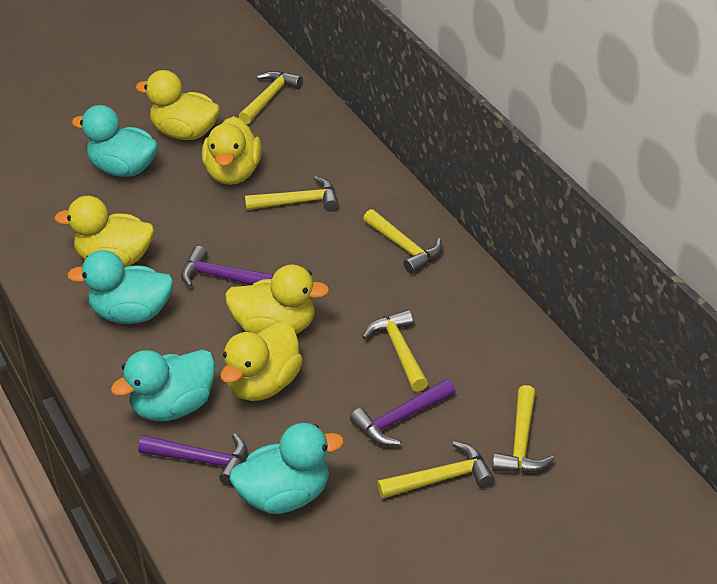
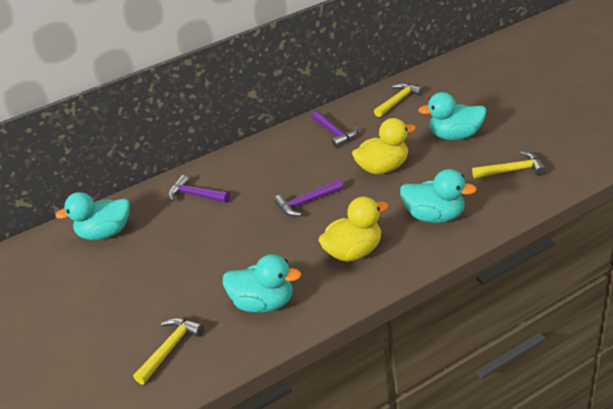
yellow duck: [54,196,154,267] [135,70,220,140] [202,116,262,185] [220,321,303,401] [225,265,329,334] = 5 -> [318,197,388,262] [352,118,416,174] = 2
yellow hammer: [239,71,303,124] [245,176,339,212] [362,310,428,392] [363,209,442,274] [377,441,495,499] [492,385,554,473] = 6 -> [133,317,204,385] [374,83,424,117] [472,151,547,179] = 3

